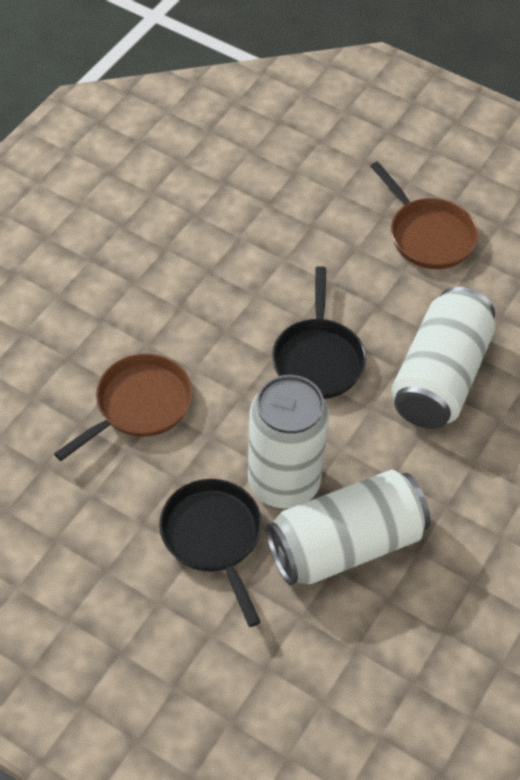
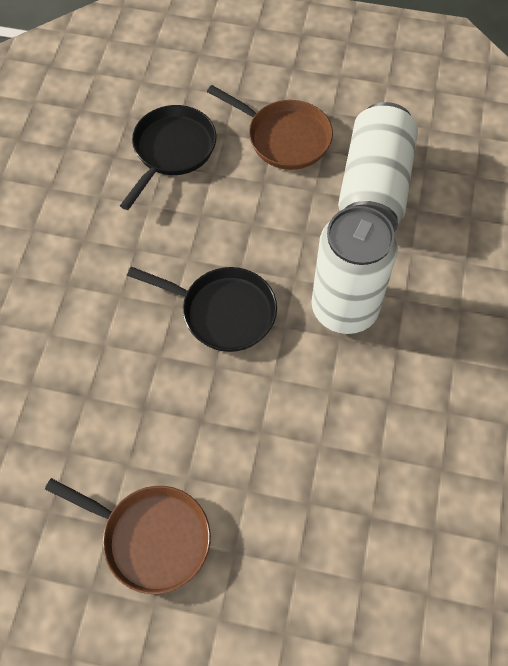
white can: [248,375,329,508] [266,469,431,585] [391,287,495,429] = 3 -> [312,206,398,334] [338,102,418,232] = 2

